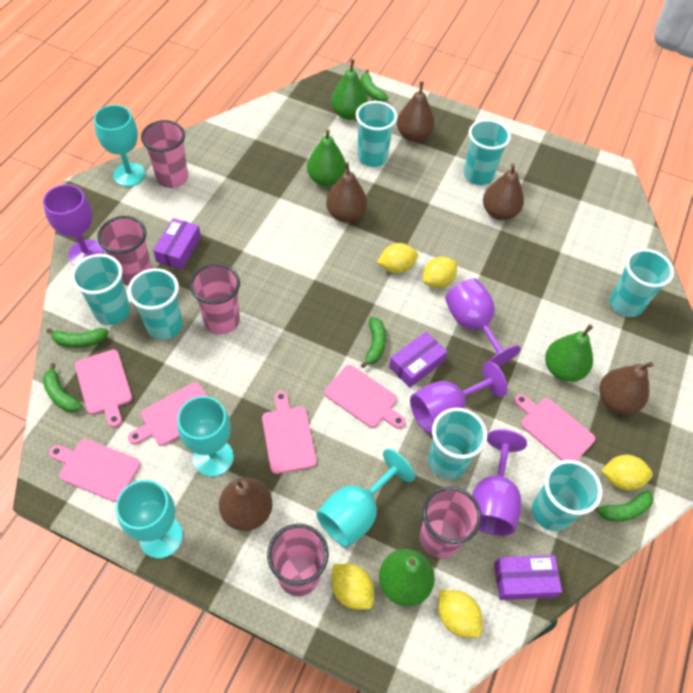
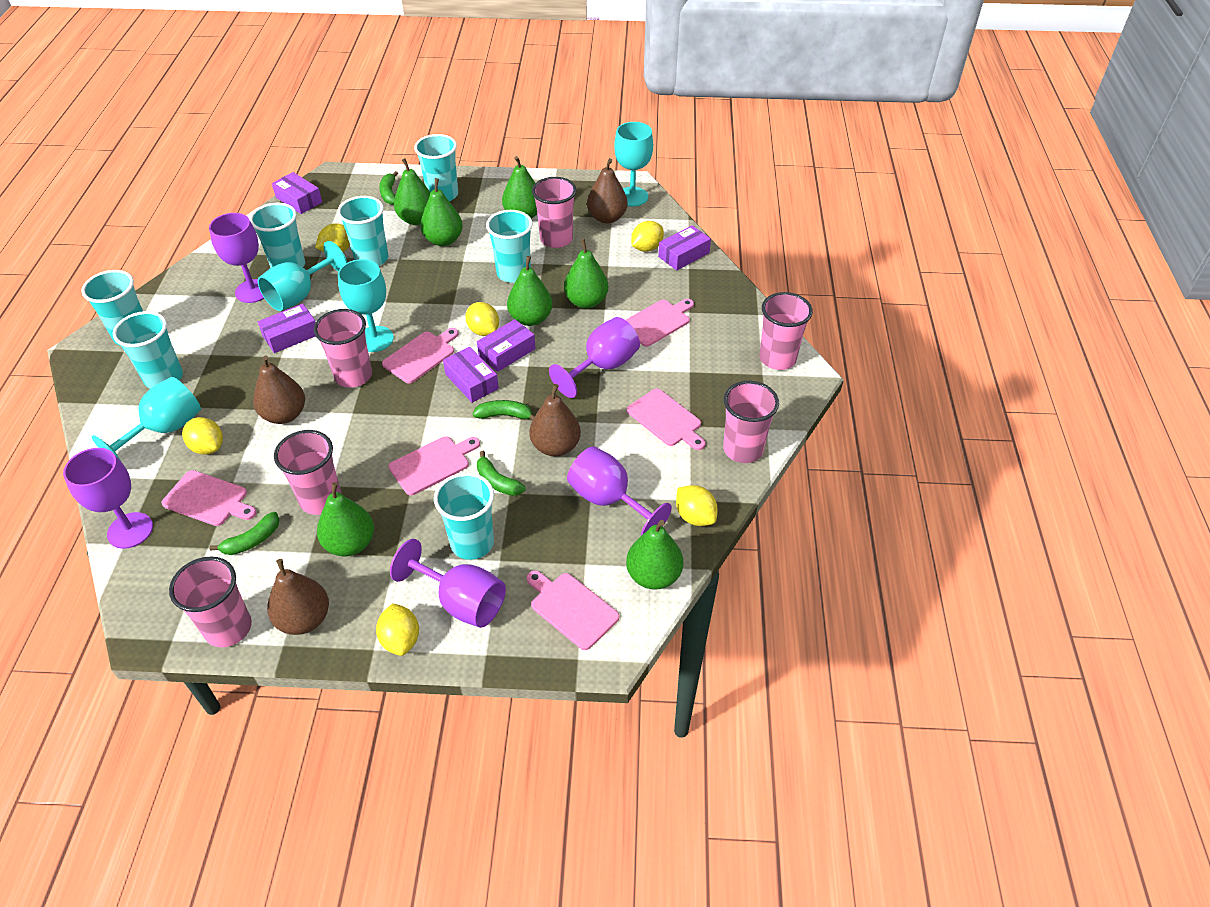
brown pear: [219,477,273,531] [326,162,367,222] [397,82,435,142] [483,164,524,220] [600,362,653,414] = 5 -> [253,355,305,424] [267,559,329,635] [529,384,581,457] [587,158,628,224] = 4
green banana: [43,363,82,412] [46,328,109,348] [361,70,388,102] [361,317,386,368] [594,490,654,522] = 5 -> [209,512,280,555] [379,171,398,205] [473,400,535,420] [477,451,526,496] = 4
green pear: [307,130,346,187] [331,59,368,120] [379,549,435,607] [545,324,593,382] = 4 -> [317,482,374,556] [394,158,431,225] [420,178,463,246] [502,156,537,219] [507,256,552,326] [564,239,608,308] [626,520,683,590] = 7
pink cup: [98,216,152,286] [141,120,188,188] [190,264,240,334] [267,524,329,596] [420,486,482,558] = 5 -> [169,556,252,648] [274,430,342,515] [314,309,372,388] [532,177,577,248] [723,381,779,463] [760,292,813,370] = 6
purple box: [153,218,201,270] [389,332,447,388] [494,555,562,600] = 3 -> [258,304,316,353] [272,172,322,214] [443,347,499,403] [477,319,536,372] [658,225,711,270] = 5
purple goblet: [43,184,104,265] [410,361,507,433] [445,278,521,367] [472,429,527,536] = 4 -> [63,448,153,549] [209,213,265,303] [390,539,506,628] [549,317,640,398] [567,446,672,535] = 5
yellow lemon: [332,564,374,610] [377,243,418,273] [423,257,457,288] [439,590,483,638] [601,455,653,490] = 5 -> [182,417,223,455] [315,223,350,252] [376,603,419,656] [465,302,499,336] [631,221,664,252] [676,485,718,526] = 6

